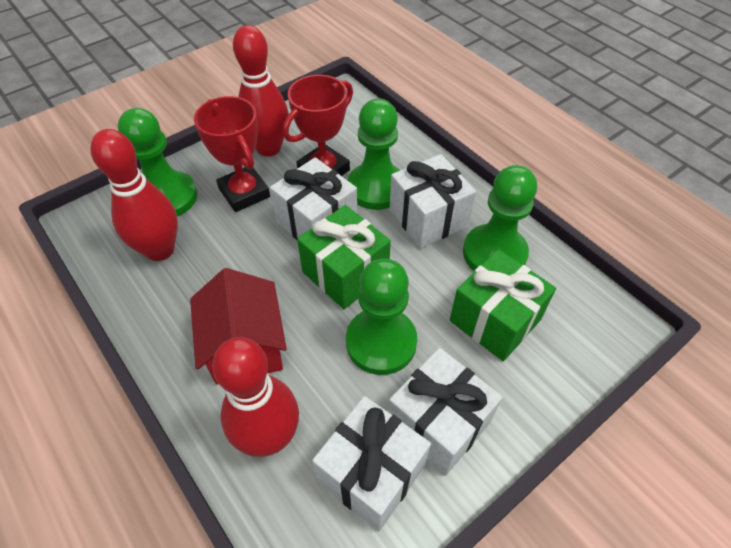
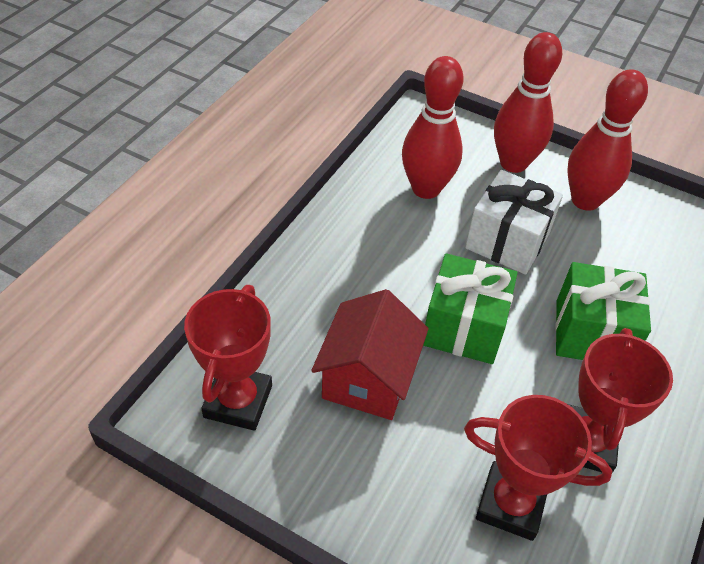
green pawn: [118,108,197,216] [346,259,417,375] [348,99,400,210] [463,165,537,271] = 4 -> none = 0
red trophy: [194,96,270,212] [283,75,353,176] = 2 -> [184,285,272,431] [464,395,612,541] [568,328,673,473] = 3
white gift: [270,157,357,240] [312,396,431,531] [388,348,503,476] [390,154,476,248] = 4 -> [465,170,563,275] = 1

